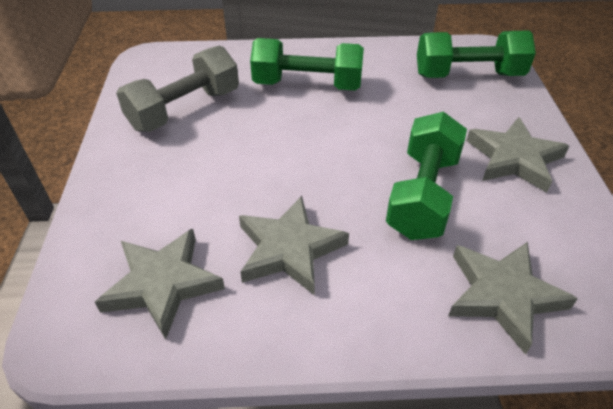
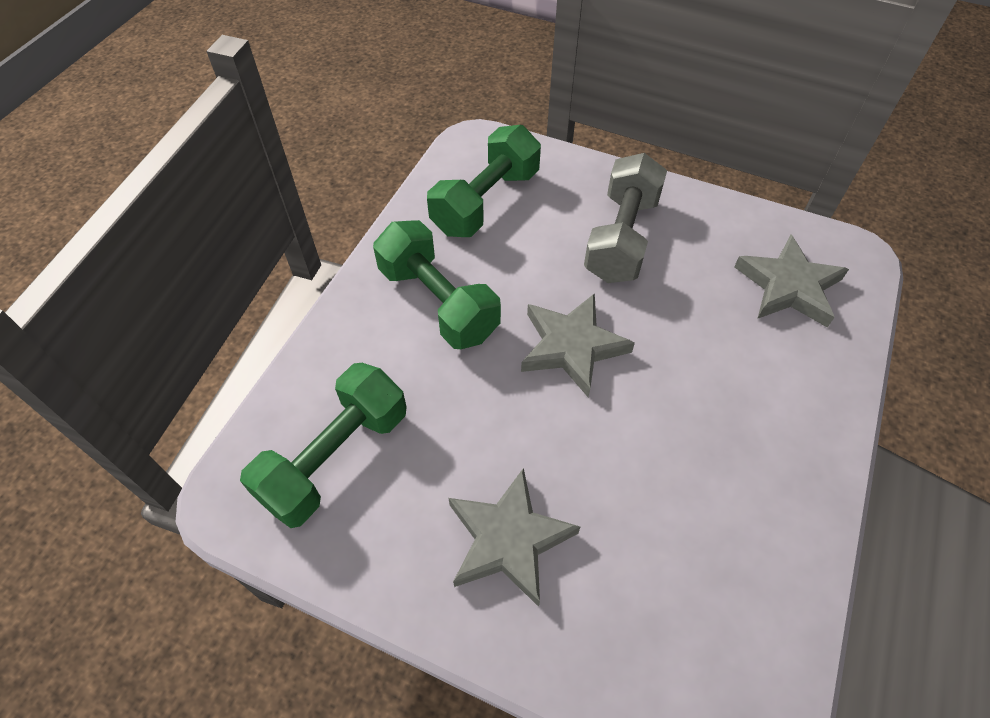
grey star: [95,229,225,340] [239,196,349,295] [448,242,578,355] [466,117,569,193] = 4 -> [449,468,580,607] [521,293,635,397] [734,235,849,327] = 3

